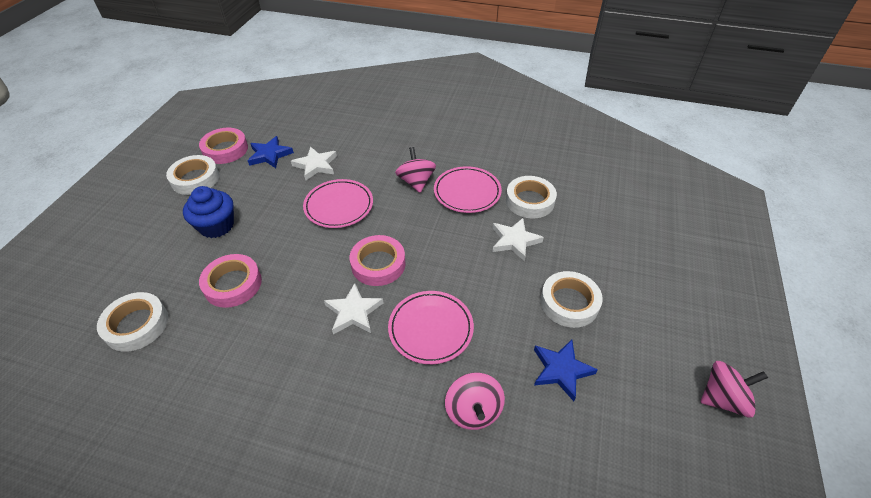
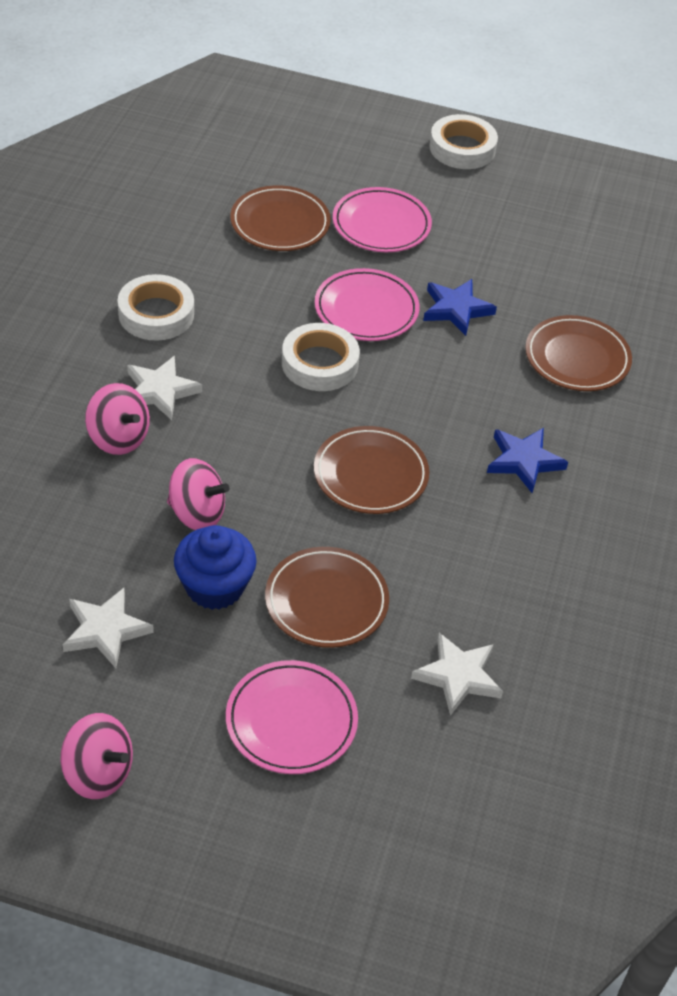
brown plate: none = 0 -> [230,185,331,251] [265,547,389,648] [314,426,429,514] [525,315,632,391] = 4
pink tape: [199,128,248,164] [199,254,262,308] [350,235,406,286] = 3 -> none = 0
white tape: [97,292,168,352] [166,155,219,195] [506,176,557,218] [540,271,603,328] = 4 -> [118,274,194,341] [282,323,360,391] [429,114,498,169] = 3

